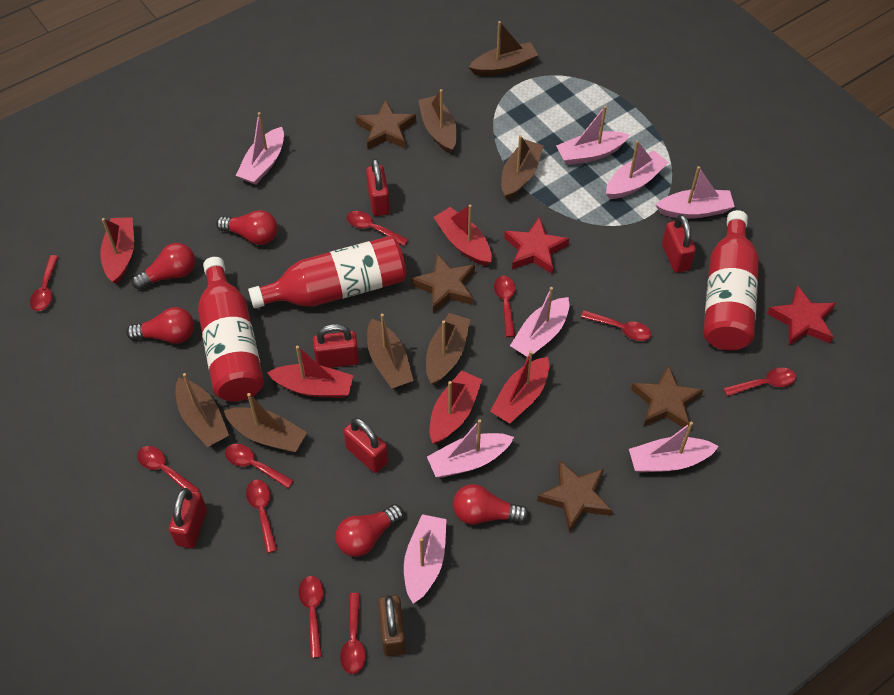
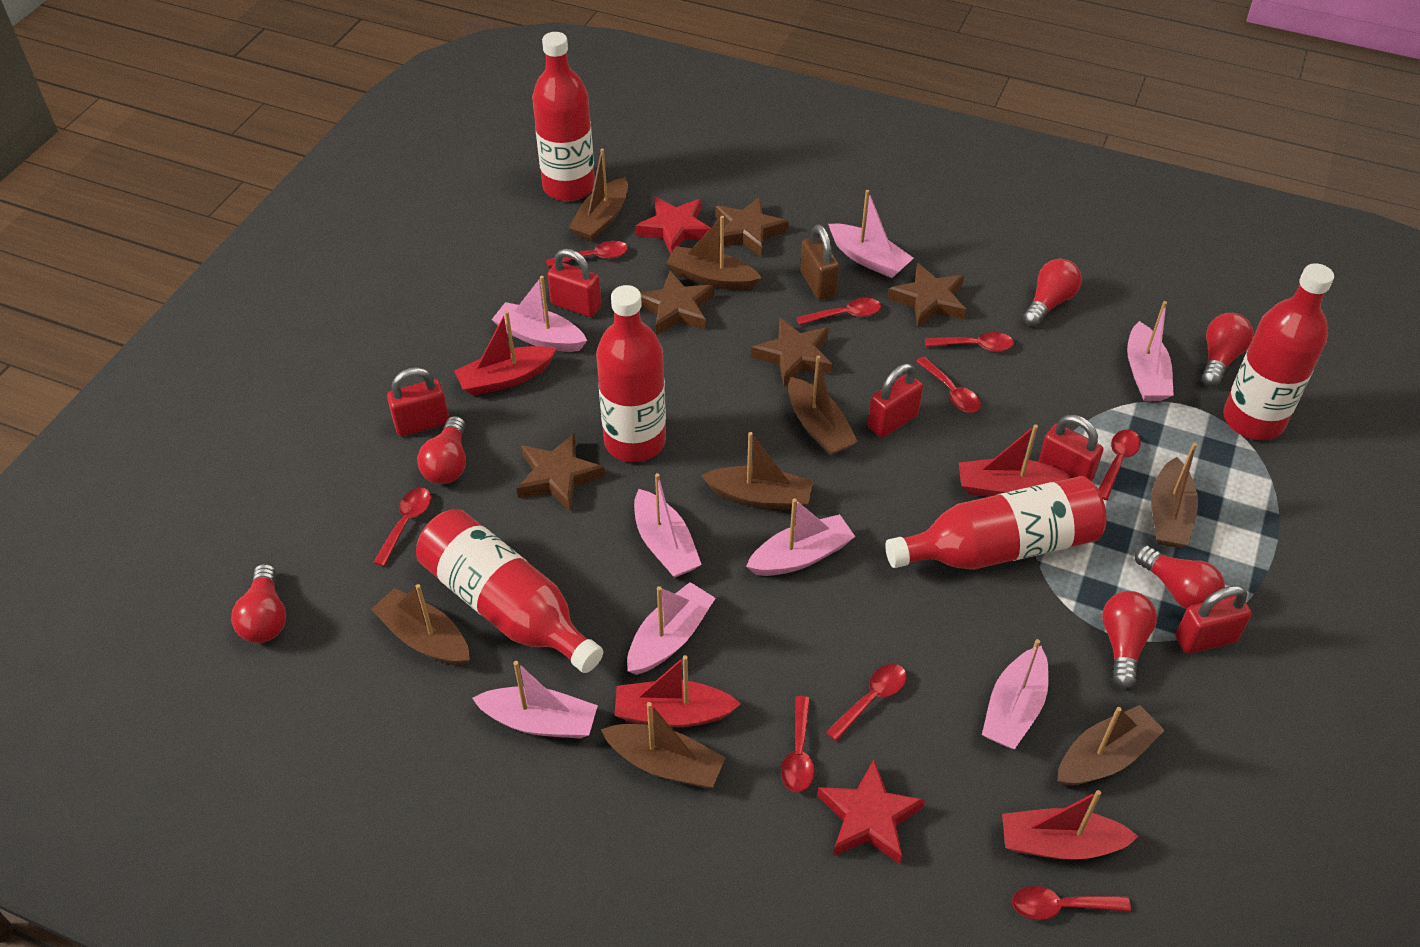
brown boat: [175,373,229,447] [224,393,307,453] [367,314,414,389] [418,89,457,154] [426,313,470,385] [469,21,538,76] [501,135,543,199] = 7 -> [371,584,470,666] [569,149,628,242] [601,702,726,788] [666,216,762,290] [701,432,813,510] [788,355,858,456] [1057,705,1165,786] [1151,443,1198,548] = 8
brown star: [356,100,416,149] [411,253,475,313] [537,460,612,533] [631,365,703,429] = 4 -> [516,433,605,511] [640,270,714,335] [716,197,789,258] [751,318,833,387] [887,263,967,328] = 5
red boat: [100,217,134,284] [267,346,354,398] [429,370,482,444] [434,204,492,266] [490,351,549,424] = 5 -> [454,311,557,396] [614,655,741,727] [959,424,1071,497] [1002,790,1139,860] = 4
red bottle: [198,257,264,402] [248,236,407,308] [704,210,759,350] = 3 -> [416,509,603,673] [532,32,595,201] [596,285,666,462] [885,476,1107,570] [1223,263,1334,440] = 5
red light bulb: [126,307,194,344] [132,243,195,290] [216,210,278,245] [336,504,403,557] [453,484,529,525] = 5 -> [231,564,286,643] [417,416,466,484] [1023,259,1082,327] [1102,591,1157,689] [1135,545,1225,609] [1202,313,1253,387] = 6
red spoon: [30,255,59,311] [137,446,200,492] [225,444,294,488] [246,480,277,553] [299,576,323,658] [340,593,366,674] [347,211,408,246] [494,276,515,337] [581,310,651,341] [723,368,796,396] = 10 -> [373,488,431,566] [546,241,628,268] [781,696,814,792] [796,298,881,325] [826,664,907,741] [916,357,981,413] [925,332,1014,352] [1012,886,1131,920] [1099,430,1141,500] = 9

